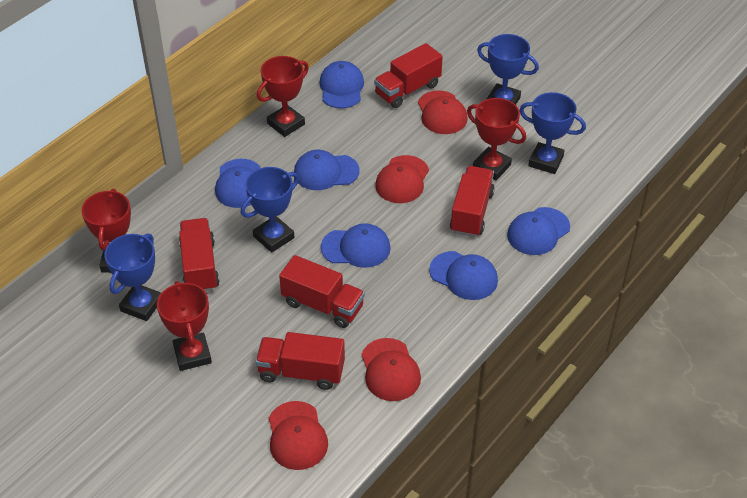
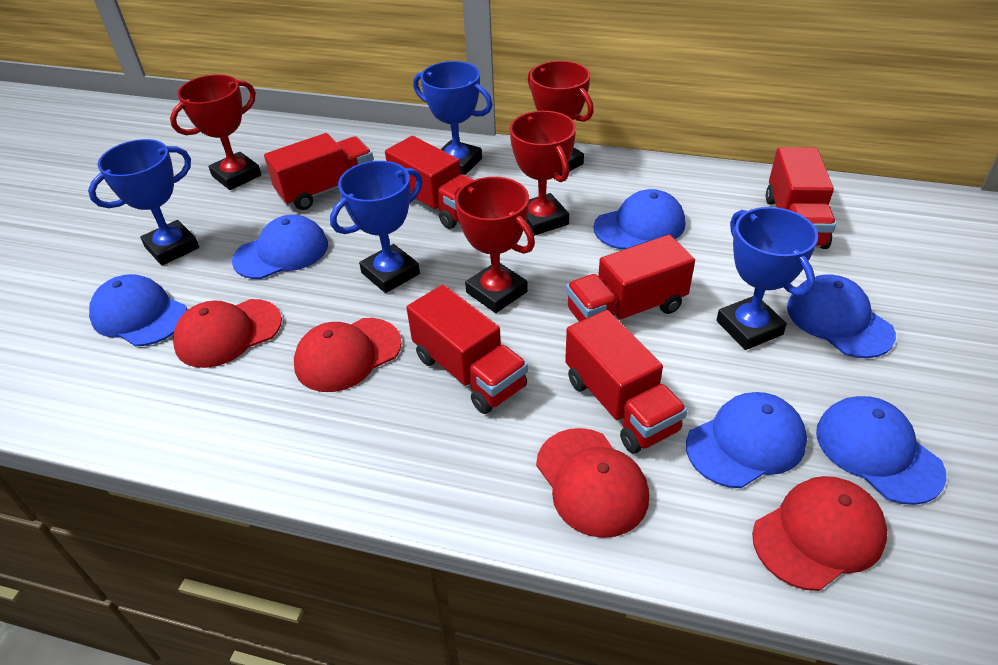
red truck: [179,218,220,292] [256,332,345,390] [279,255,365,328] [374,43,443,108] [450,166,495,237] = 5 -> [264,133,373,210] [385,136,473,229] [407,285,528,414] [565,310,688,453] [566,235,695,322] [766,147,836,249] = 6

